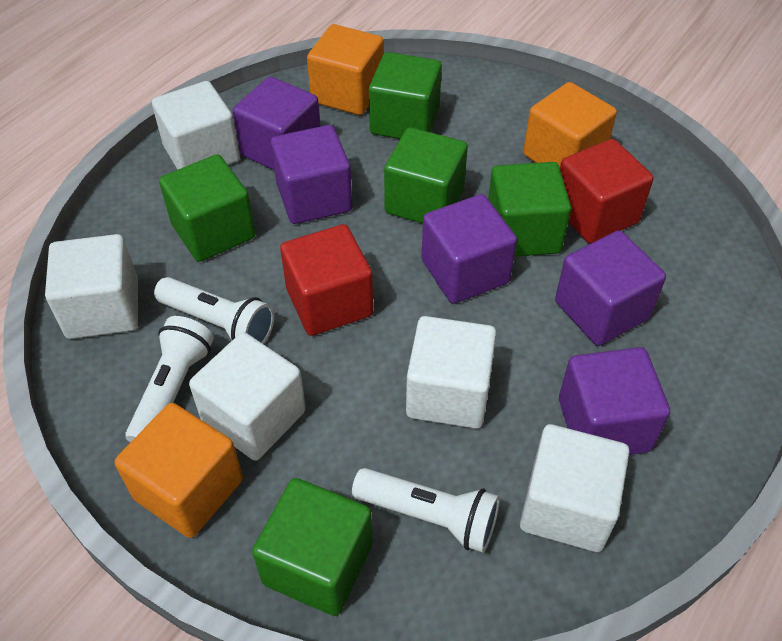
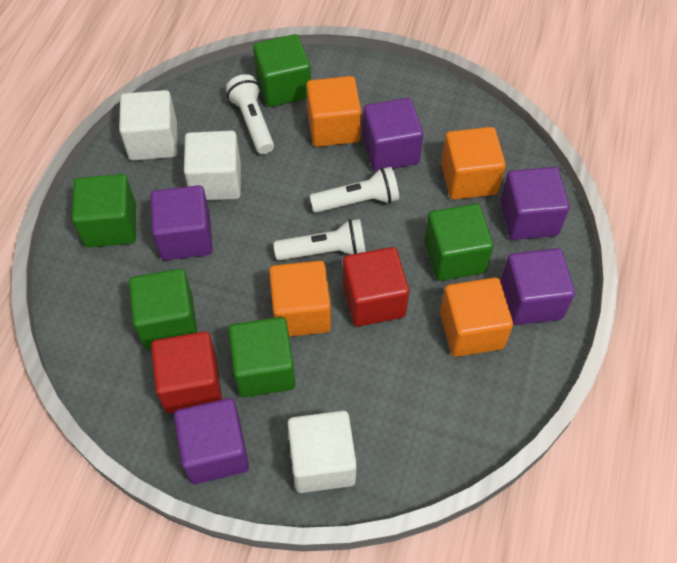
orange cube: [115,403,243,538] [307,24,384,115] [523,82,617,167] = 3 -> [269,261,331,337] [306,76,361,147] [440,278,513,357] [441,127,506,200] = 4
white cube: [45,234,138,339] [152,81,240,170] [189,332,306,461] [406,316,496,429] [520,424,629,552] = 5 -> [119,90,177,160] [184,130,241,200] [287,411,357,493] = 3

